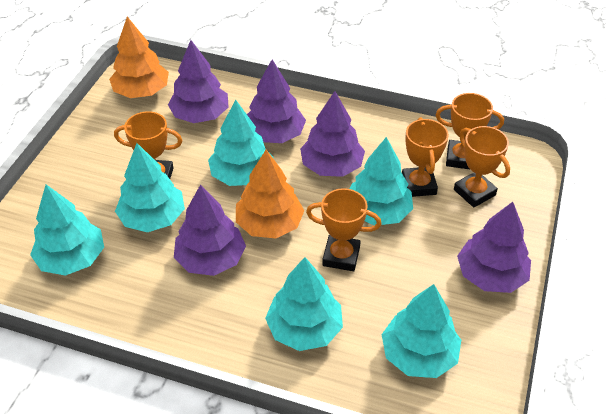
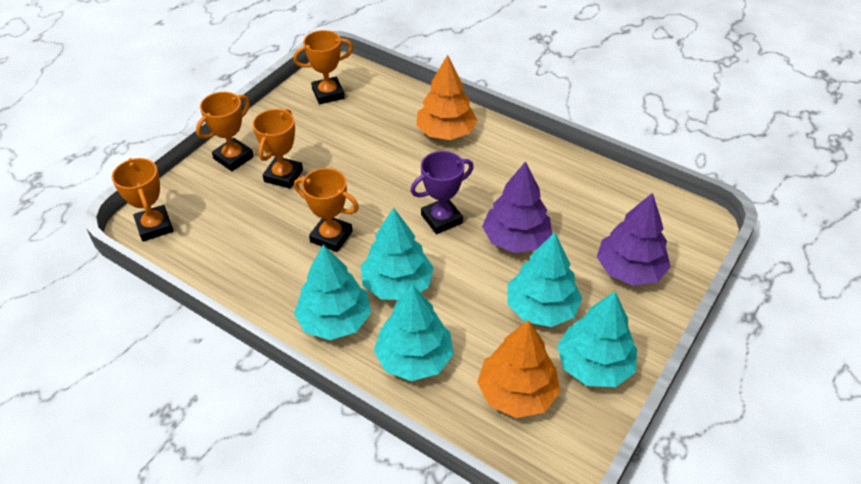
purple tree: [168,40,229,123] [174,184,246,276] [247,59,306,143] [300,91,365,177] [457,202,531,293] = 5 -> [482,161,552,253] [597,193,671,286] = 2
purple trophy: none = 0 -> [410,151,474,234] = 1
turquoise tree: [30,184,104,276] [115,143,185,232] [208,100,274,186] [265,257,343,351] [350,137,413,226] [382,284,461,378] = 6 -> [294,245,371,340] [361,207,434,300] [374,284,454,381] [507,232,582,327] [557,292,637,387] = 5

